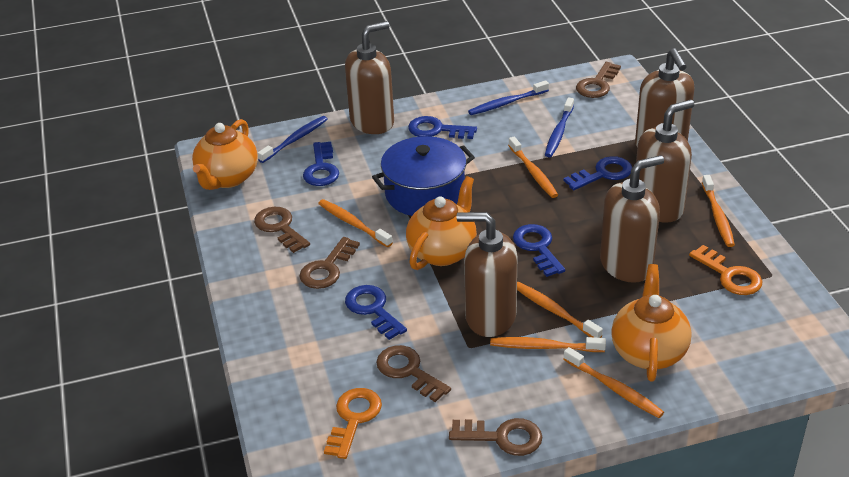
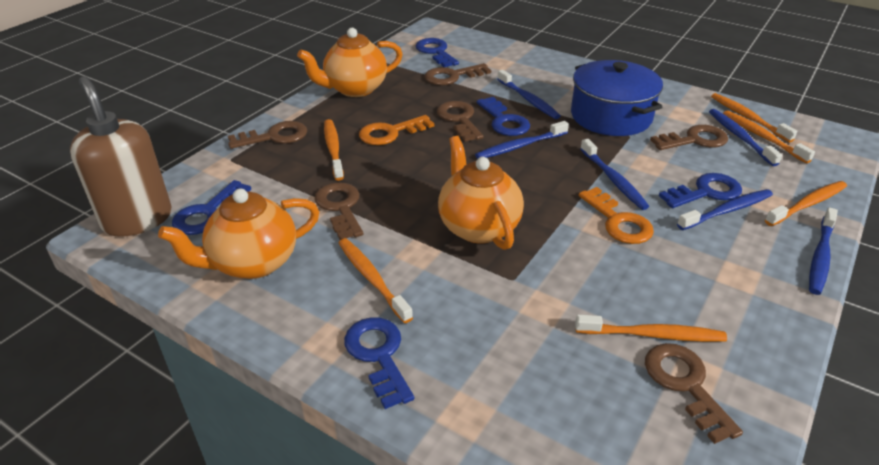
blue toothbrush: [257,116,328,163] [468,80,549,115] [545,98,574,157] = 3 -> [475,121,569,159] [497,70,561,119] [580,139,649,210] [677,189,773,230] [709,109,782,166] [809,207,838,295] = 6
brown key: [254,207,310,253] [299,237,360,289] [376,345,451,402] [449,418,542,456] [576,62,621,98] = 5 -> [228,121,307,149] [314,182,363,240] [425,63,491,85] [437,101,484,142] [645,343,743,444] [650,125,728,150] = 6
brown soap dispenser: [345,21,394,134] [456,212,517,337] [600,155,664,283] [635,48,694,147] [636,100,694,223] = 5 -> [70,76,172,237] = 1

